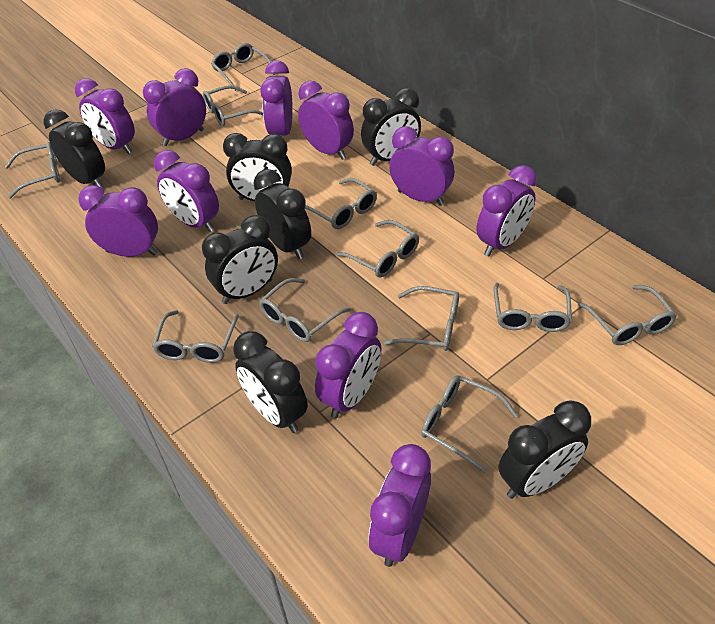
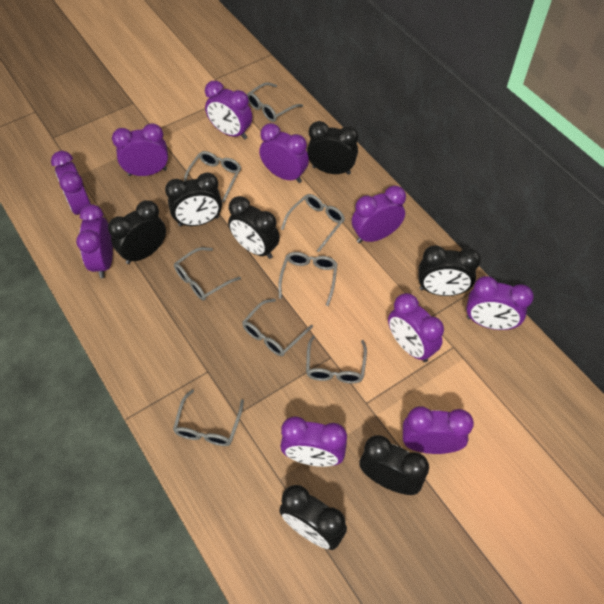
grey glasses: [5,142,60,199] [152,310,239,363] [203,85,263,126] [211,43,275,91] [259,278,351,342] [305,178,377,229] [336,220,419,278] [384,286,459,351] [421,375,518,473] [494,283,572,332] [577,285,677,345] = 11 -> [173,389,244,446] [174,247,241,301] [184,151,241,202] [242,299,313,356] [247,82,303,122] [278,252,338,306] [281,194,345,252] [306,335,367,384] = 8

